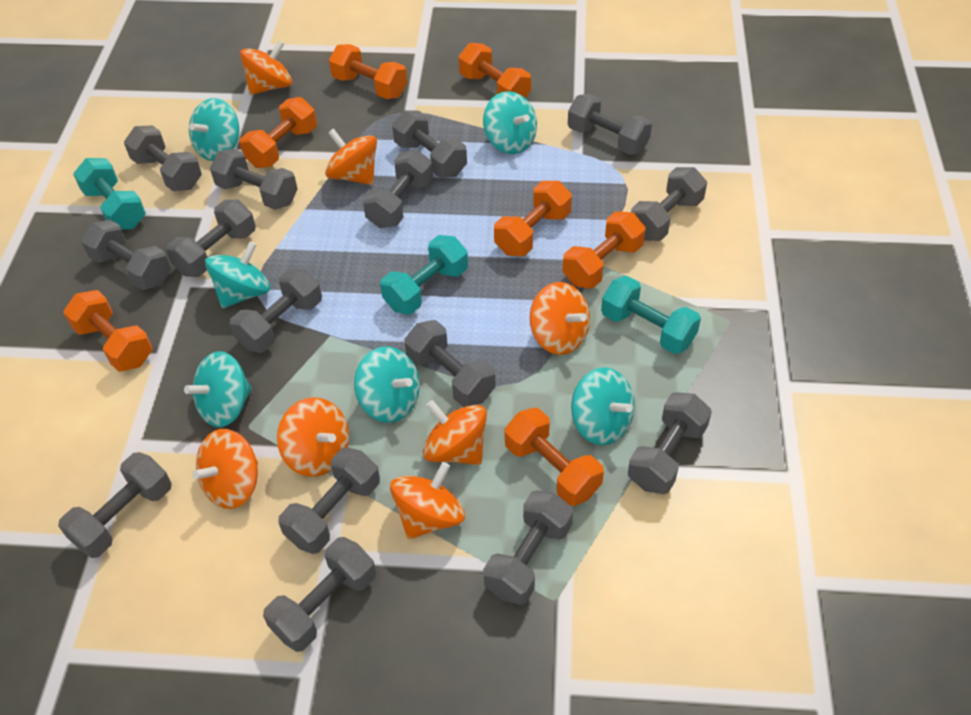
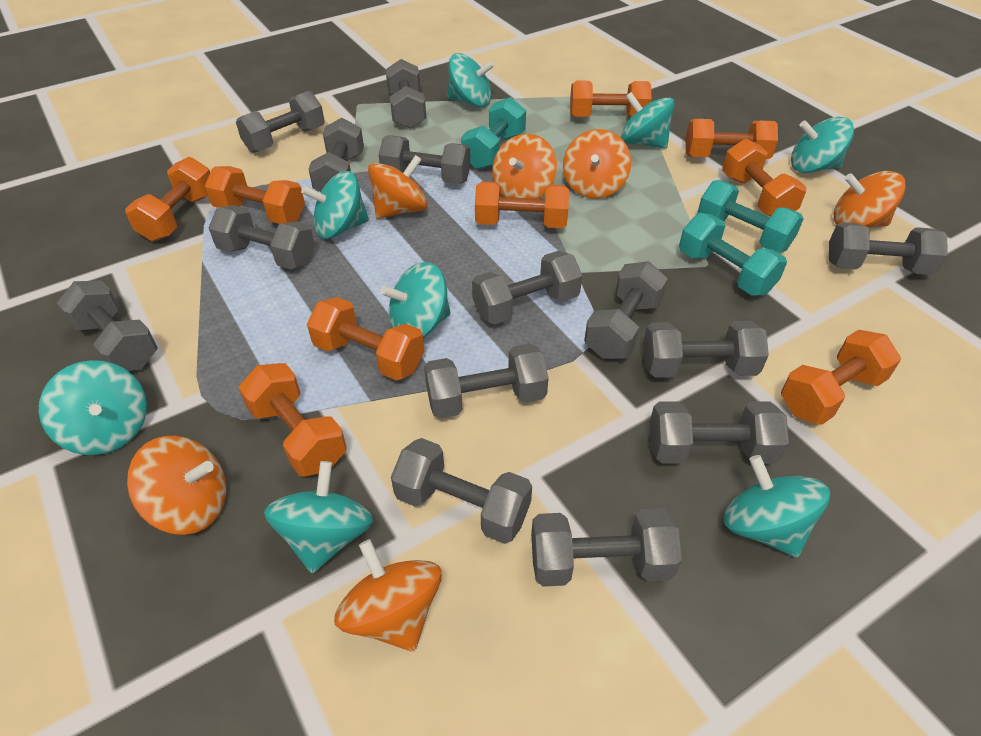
grey dumbbell: [58,452,172,558] [81,220,171,290] [124,125,202,191] [166,200,256,277] [210,149,298,210] [230,268,322,353] [263,537,376,652] [278,447,380,554] [363,150,433,228] [392,110,467,178] [404,320,496,407] [483,490,573,605] [568,94,652,155] [628,392,712,494] [631,167,707,241] = 15 -> [57,280,158,371] [208,205,315,269] [236,91,325,153] [309,118,364,192] [379,136,470,184] [386,59,426,129] [391,438,532,544] [424,344,549,419] [472,251,582,324] [531,508,682,587] [584,261,668,359] [643,321,769,378] [649,401,789,464] [829,222,948,275] = 14
orange dumbbell: [63,290,152,372] [240,97,317,168] [329,44,407,99] [458,43,531,98] [494,181,572,256] [505,408,604,506] [563,211,646,289] = 7 -> [125,157,210,241] [205,166,305,224] [239,363,347,476] [307,297,424,380] [475,181,569,228] [570,81,652,118] [686,119,778,159] [722,139,807,216] [781,330,901,425] = 9
orange spinning top: [192,429,258,509] [240,40,292,95] [277,397,349,477] [325,128,377,185] [390,462,465,539] [423,400,487,465] [530,282,590,355] = 7 -> [127,436,226,535] [334,539,442,651] [368,155,428,219] [492,134,557,199] [563,129,631,199] [834,171,906,228] = 6
turquoise spinning top: [184,351,252,428] [189,98,239,161] [205,242,271,308] [354,346,420,423] [483,91,537,154] [571,367,635,445] = 6 -> [39,360,147,455] [264,461,373,574] [301,171,369,239] [380,262,451,338] [447,53,495,107] [621,92,675,149] [724,455,830,557] [791,117,854,173] = 8

